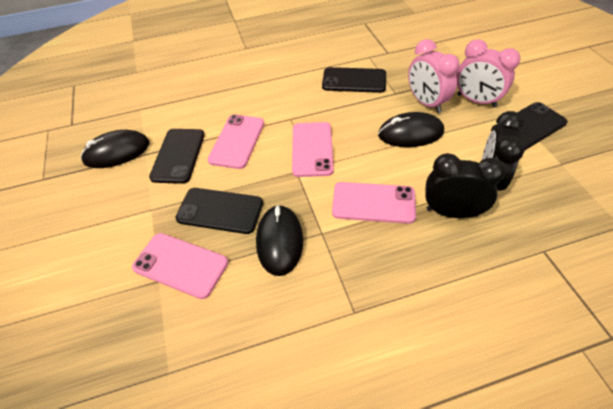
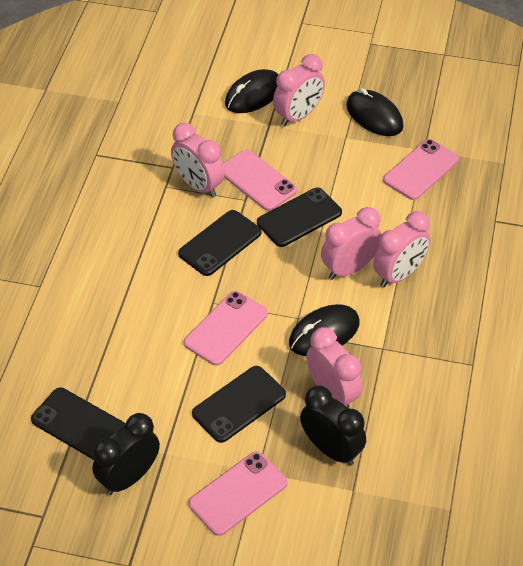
pink clock: [408,39,459,113] [456,39,520,107] = 2 -> [171,123,225,198] [273,54,325,127] [306,327,363,409] [321,207,381,280] [373,211,431,287] = 5

